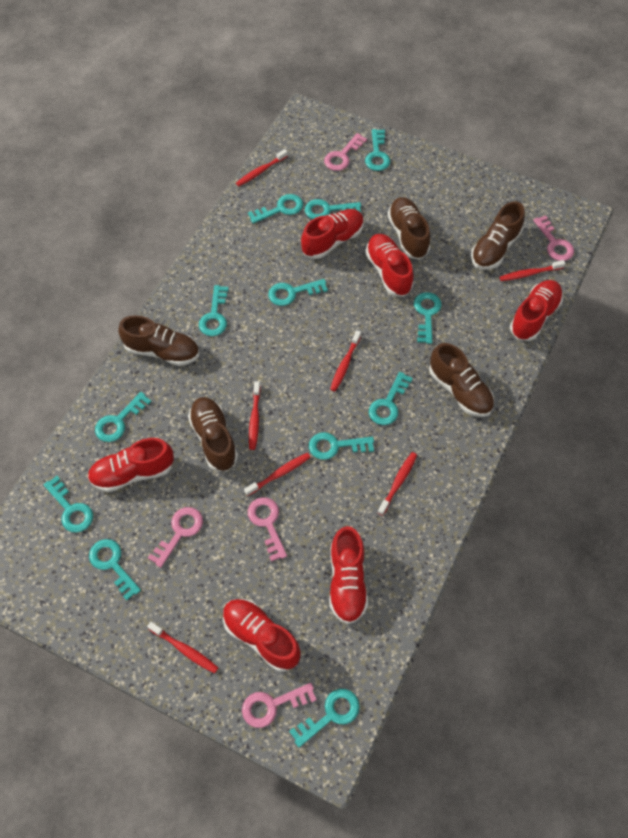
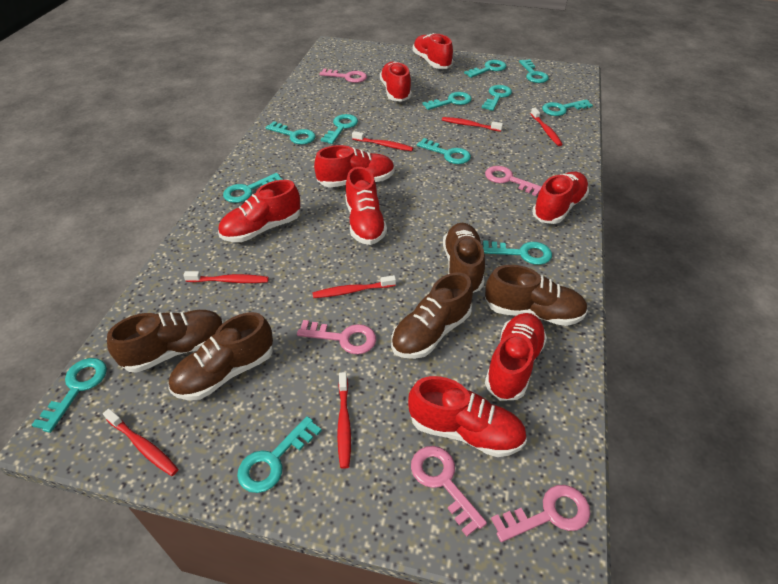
red shoe: [87,438,174,492] [223,599,300,672] [301,209,364,259] [329,526,368,624] [365,234,414,297] [510,280,563,341] = 6 -> [218,180,300,242] [314,145,395,188] [345,167,387,245] [380,62,412,102] [408,376,527,457] [413,33,453,69] [485,313,547,401] [532,172,589,224] = 8

